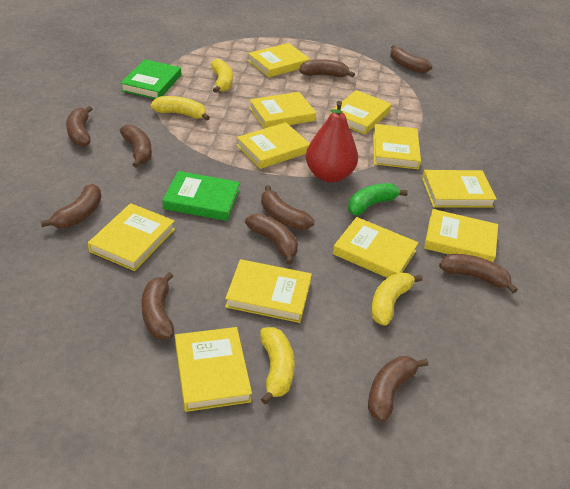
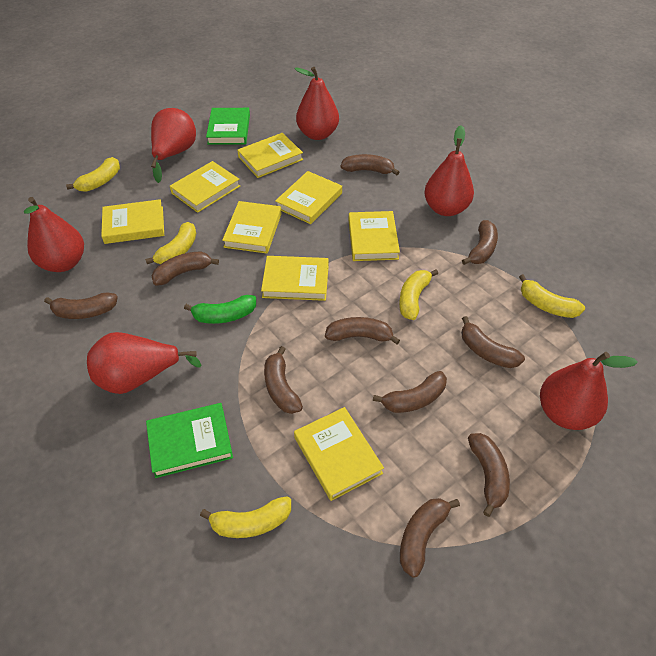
red pear: [306,101,358,183] = 1 -> [24,197,84,272] [87,332,201,394] [151,108,196,183] [295,67,339,140] [424,125,474,216] [540,352,638,430] = 6
yellow banana: [150,96,210,121] [211,59,233,93] [260,327,295,405] [371,273,423,326] = 4 -> [66,157,120,192] [145,222,196,264] [200,496,291,538] [399,270,438,320] [519,274,585,318] = 5
yellow book: [88,203,175,271] [175,327,252,412] [225,259,312,323] [237,122,310,169] [248,43,310,78] [249,92,316,129] [330,90,392,135] [333,217,419,278] [373,124,421,169] [422,170,497,208] [424,209,498,262] = 11 -> [101,199,164,244] [170,161,240,213] [222,201,282,254] [237,133,303,178] [261,256,329,301] [275,171,342,224] [294,407,384,501] [349,211,400,261] = 8

